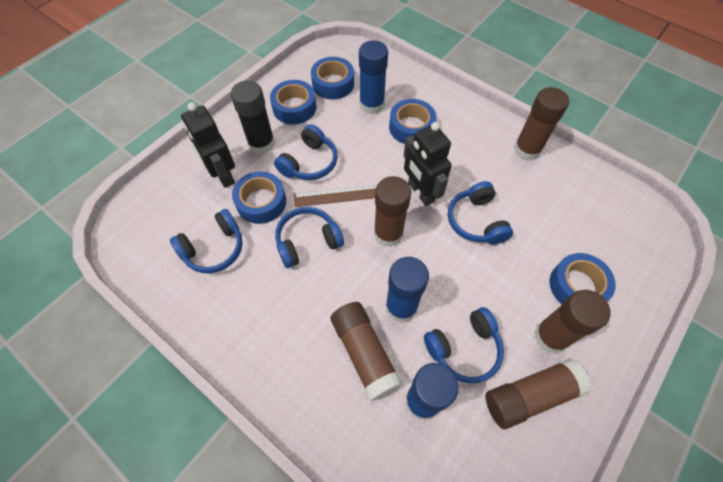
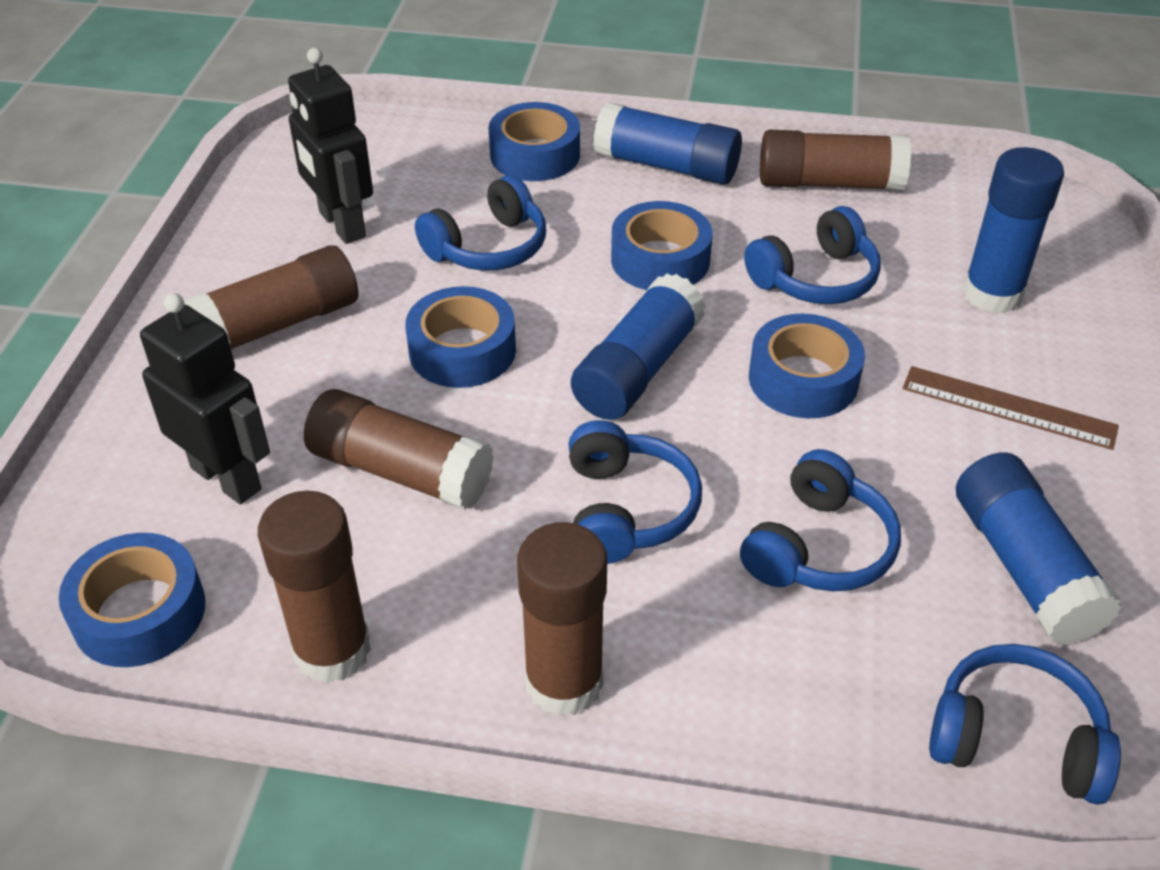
black glue stick: [231,81,275,154] = 1 -> none = 0
blue glue stick: [359,40,388,114] [385,257,429,323] [405,363,459,420] = 3 -> [571,273,706,420] [593,102,742,185] [956,452,1122,645] [962,147,1064,313] = 4

